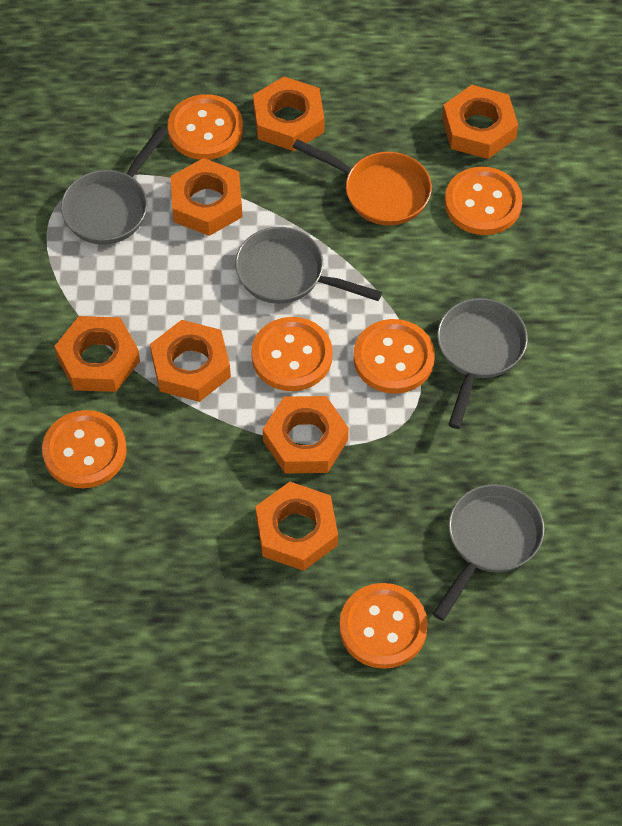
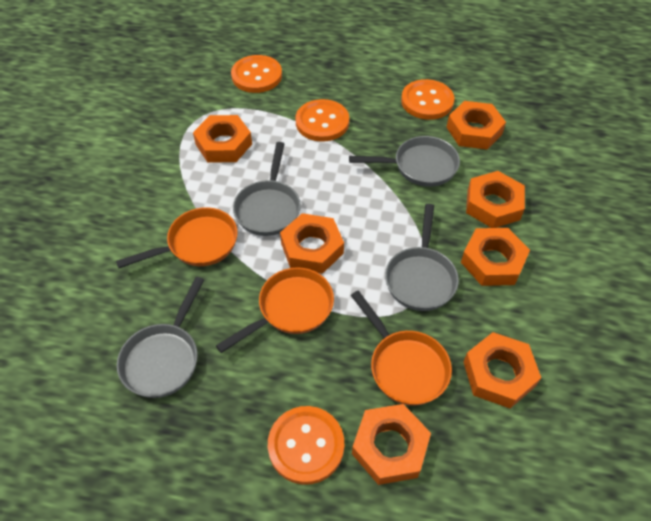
orange button: [42,410,127,488] [168,94,243,160] [251,317,333,391] [339,583,428,669] [354,319,435,394] [445,167,522,235] = 6 -> [231,55,282,93] [268,406,344,485] [295,99,349,142] [401,79,454,120] = 4
orange pan: [293,139,432,226] = 1 -> [116,207,238,268] [216,267,334,353] [351,291,452,406] = 3

